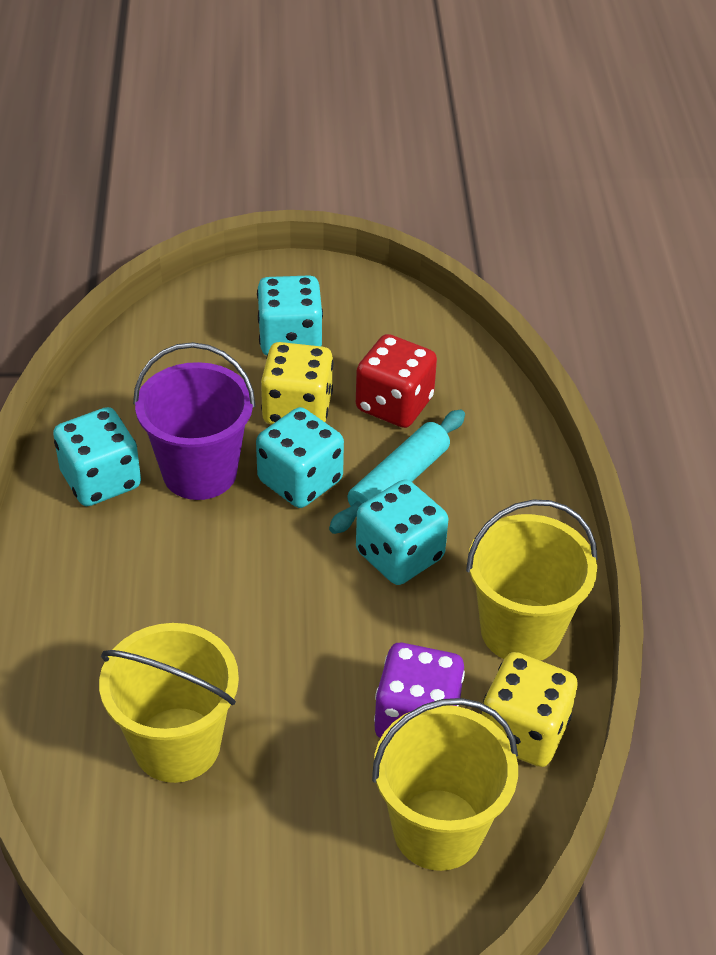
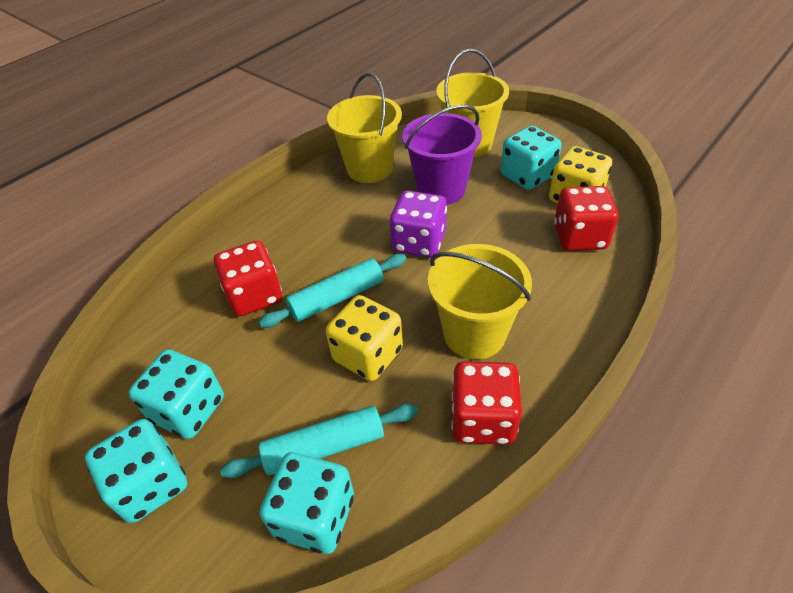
red dice: [356,334,437,428] = 1 -> [214,241,282,316] [451,361,522,445] [554,186,618,251] = 3
turquoise rolling pin: [329,410,465,534] = 1 -> [220,404,418,478] [259,254,406,328] = 2

